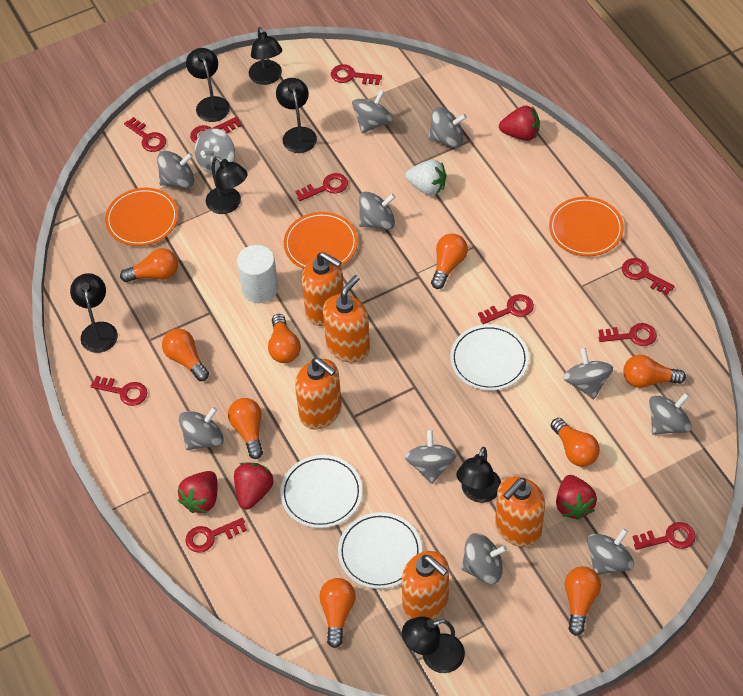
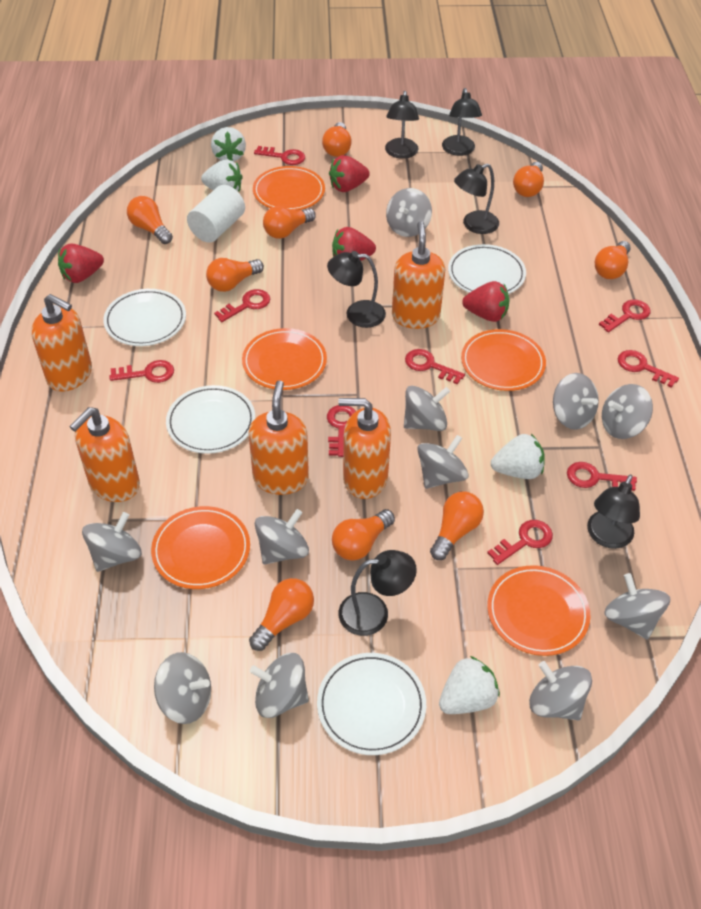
black lamp: [70,273,118,353] [186,48,230,122] [206,156,248,214] [249,27,282,85] [276,78,317,153] [402,617,465,673] [457,447,501,503] = 7 -> [327,251,386,328] [339,550,417,636] [385,91,419,159] [442,88,482,156] [454,164,499,234] [587,474,640,549] = 6
orange plate: [105,188,178,246] [284,212,358,269] [549,197,624,256] = 3 -> [151,506,250,589] [242,328,327,390] [253,166,325,210] [461,329,546,391] [487,565,590,656] = 5
red key: [91,376,147,406] [124,117,166,152] [185,518,247,553] [190,117,242,143] [295,173,348,201] [331,64,382,85] [478,294,534,324] [599,323,657,346] [622,258,675,295] [633,522,696,550] = 10 -> [109,360,174,383] [214,289,270,322] [254,146,305,165] [327,405,356,457] [405,349,465,385] [487,520,553,565] [567,462,637,491] [599,300,651,333] [618,350,679,388] = 9
white plate: [280,455,362,528] [338,512,422,589] [450,324,529,391] = 3 -> [103,289,186,346] [166,385,255,454] [317,653,426,755] [448,244,526,294] = 4
white strawberry: [405,160,447,196] = 1 -> [201,159,242,192] [211,127,246,162] [439,656,500,714] [491,434,545,479] = 4

